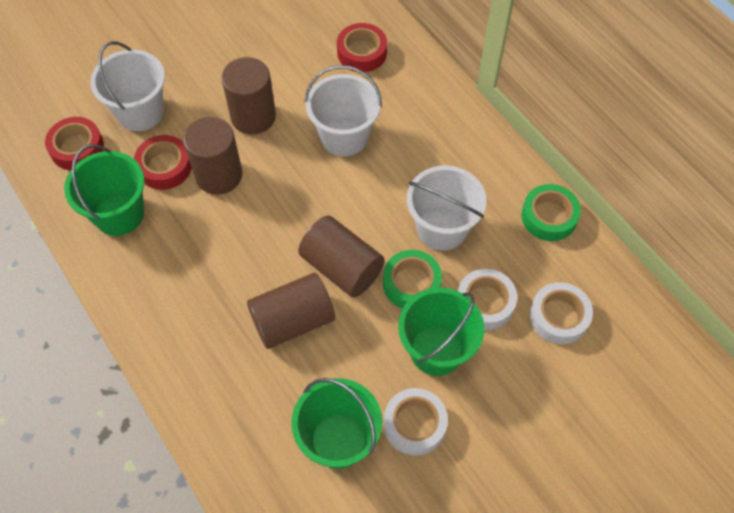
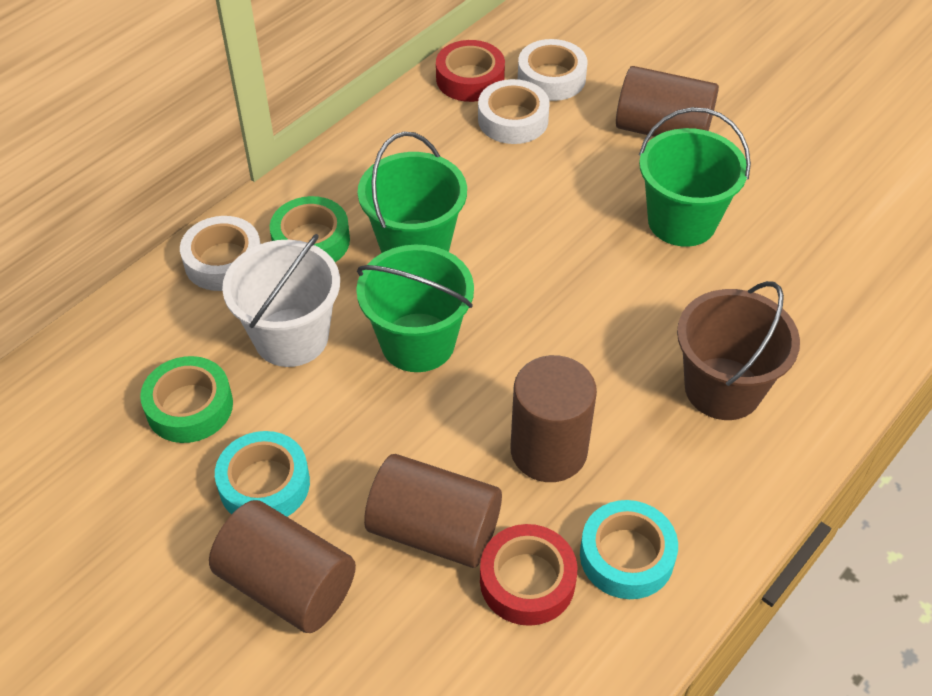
brown bucket: none = 0 -> [677,281,800,420] = 1
red tape: [45,117,104,170] [134,135,192,190] [337,23,387,72] = 3 -> [436,40,505,102] [480,524,577,626] = 2
turquoise tape: none = 0 -> [215,431,310,517] [580,500,678,599] = 2
white bucket: [90,41,165,131] [305,65,382,156] [407,166,487,251] = 3 -> [222,234,340,367] = 1

